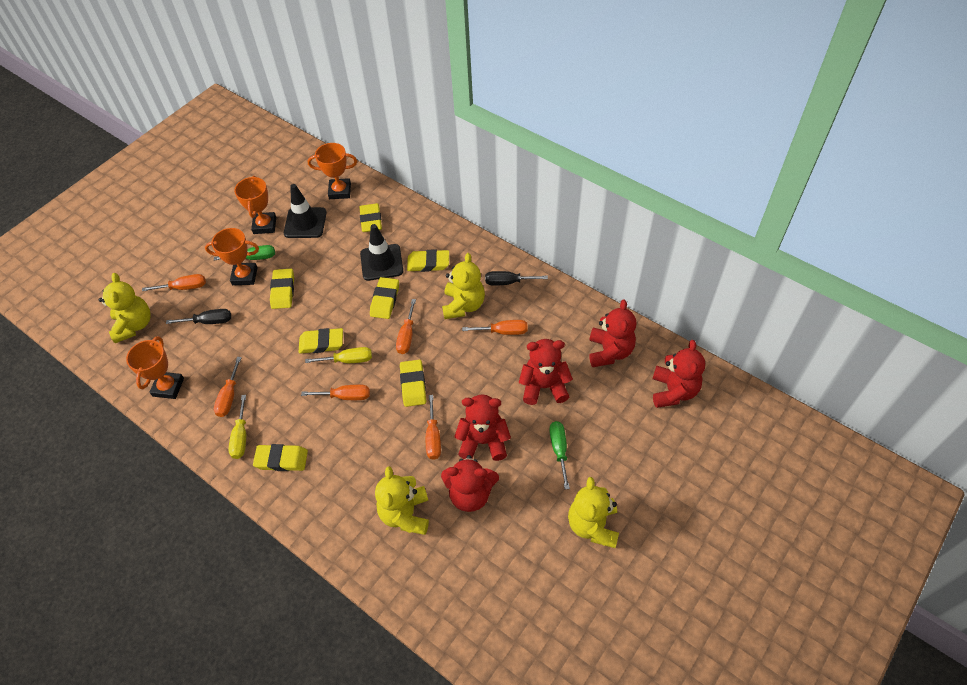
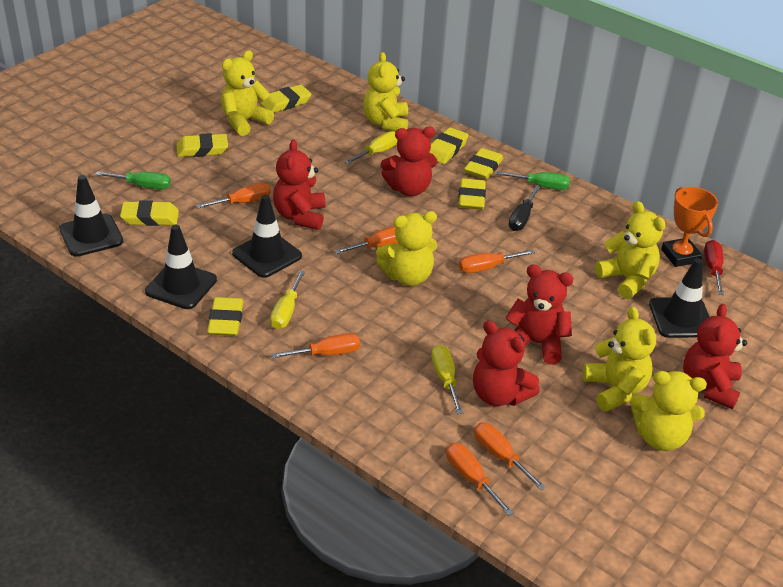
black screwdriver: [166,309,231,324] [485,271,548,286] = 2 -> [509,186,540,231] = 1
black traffic cone: [284,184,327,238] [360,224,403,281] = 2 -> [59,175,123,257] [145,225,217,309] [232,195,302,278] [649,258,710,338] = 4
orange trophy: [126,336,184,399] [205,228,259,285] [234,176,276,234] [308,143,357,199] = 4 -> [661,187,718,267] = 1
red screwdriver: none = 0 -> [704,240,724,295] = 1
yellow screwdriver: [228,395,246,459] [305,347,372,363] = 2 -> [270,271,305,329] [344,131,398,164] [432,345,463,414] = 3
yellow teddy bear: [98,273,150,343] [375,466,429,535] [442,253,485,319] [568,477,619,548] = 4 -> [221,50,274,136] [363,52,408,132] [376,211,437,286] [583,306,656,412] [595,201,666,299] [630,371,707,451] = 6

